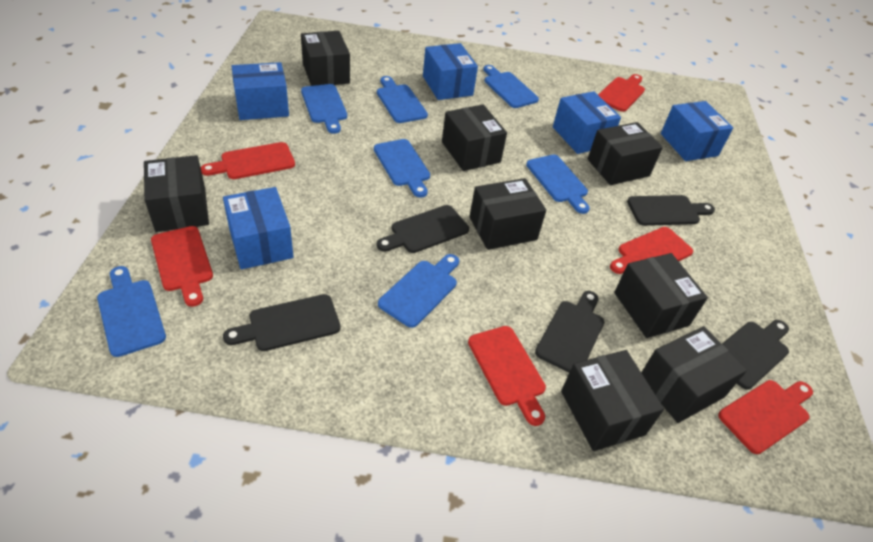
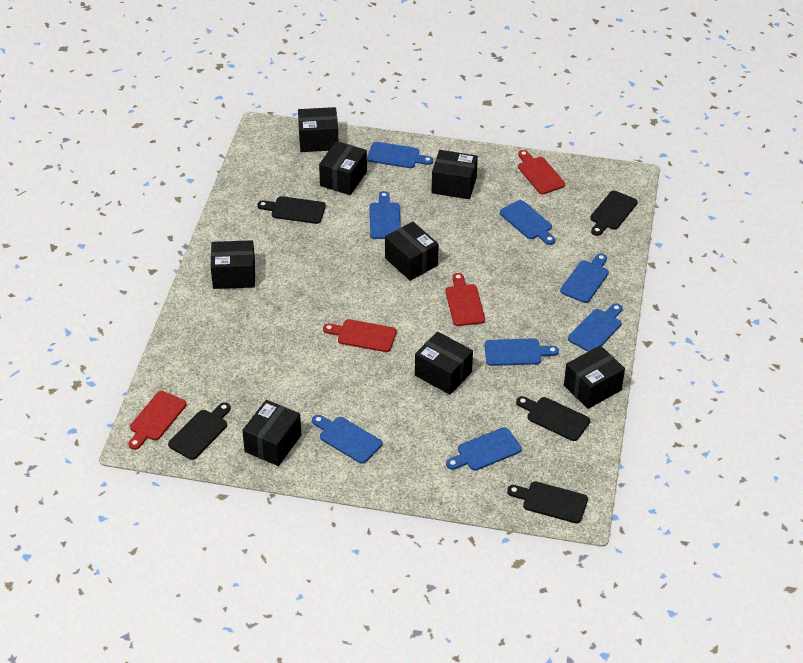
blue box: [223,187,293,269] [231,62,289,120] [423,43,478,100] [553,91,621,154] [661,101,733,161] = 5 -> none = 0
blue cutting board: [97,266,166,357] [301,84,347,134] [374,139,430,198] [377,76,428,123] [378,254,459,328] [483,65,539,108] [526,155,590,214] = 7 -> [312,415,382,464] [367,142,433,168] [369,191,401,239] [446,427,522,471] [484,338,559,366] [500,200,555,245] [560,253,609,303] [568,303,622,352] = 8
red cutting board: [151,226,213,307] [201,142,295,179] [468,326,546,426] [598,74,645,112] [610,227,693,274] [718,380,813,454] = 6 -> [128,391,186,450] [323,319,397,352] [445,273,485,326] [518,150,565,194] = 4

